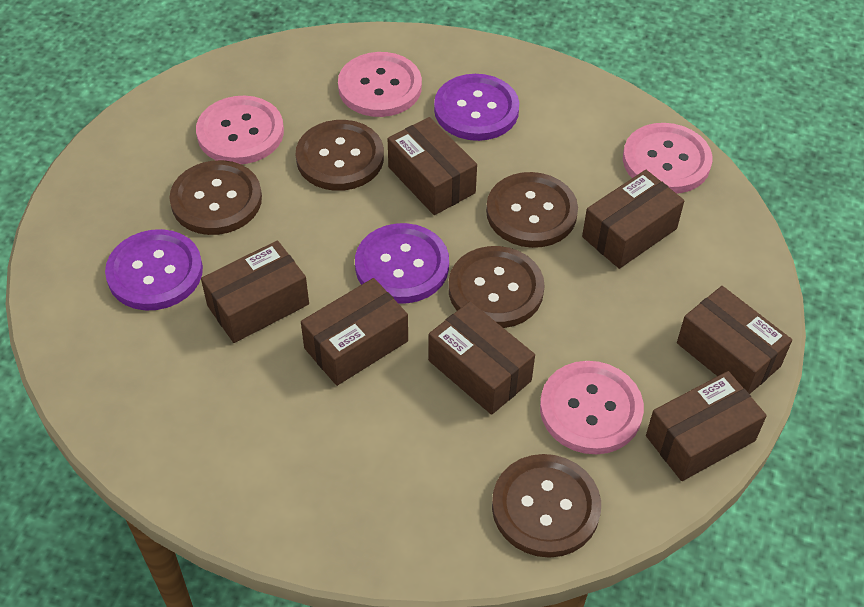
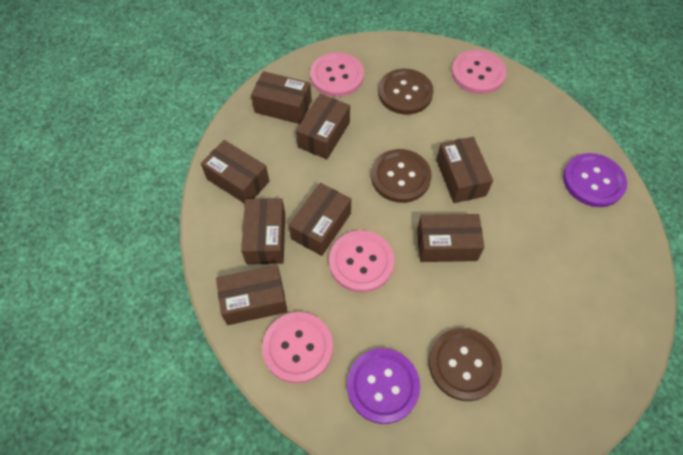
brown box: [201,240,309,343] [301,278,408,386] [388,117,477,215] [428,301,535,415] [582,170,684,269] [646,371,767,481] [677,286,792,394] = 7 -> [201,140,269,204] [216,265,287,325] [241,198,285,264] [251,71,312,124] [289,183,351,256] [296,94,350,159] [417,214,485,262] [436,137,493,203] = 8
brown button: [169,160,262,235] [296,120,384,191] [448,246,545,328] [486,172,578,248] [492,454,601,558] = 5 -> [371,149,432,203] [378,69,434,115] [429,328,502,401] = 3
purple button: [105,229,203,310] [355,223,449,304] [434,74,519,141] = 3 -> [347,348,420,424] [563,153,627,207] = 2

